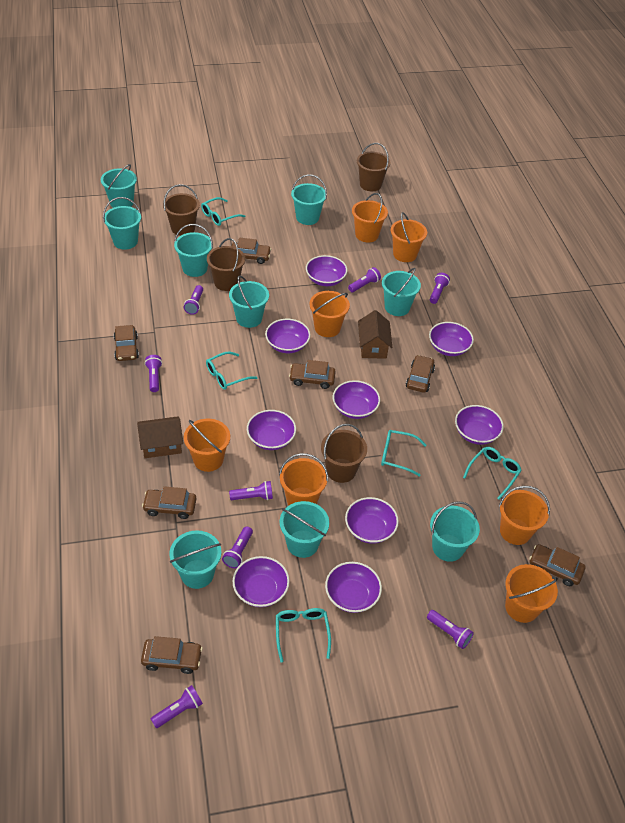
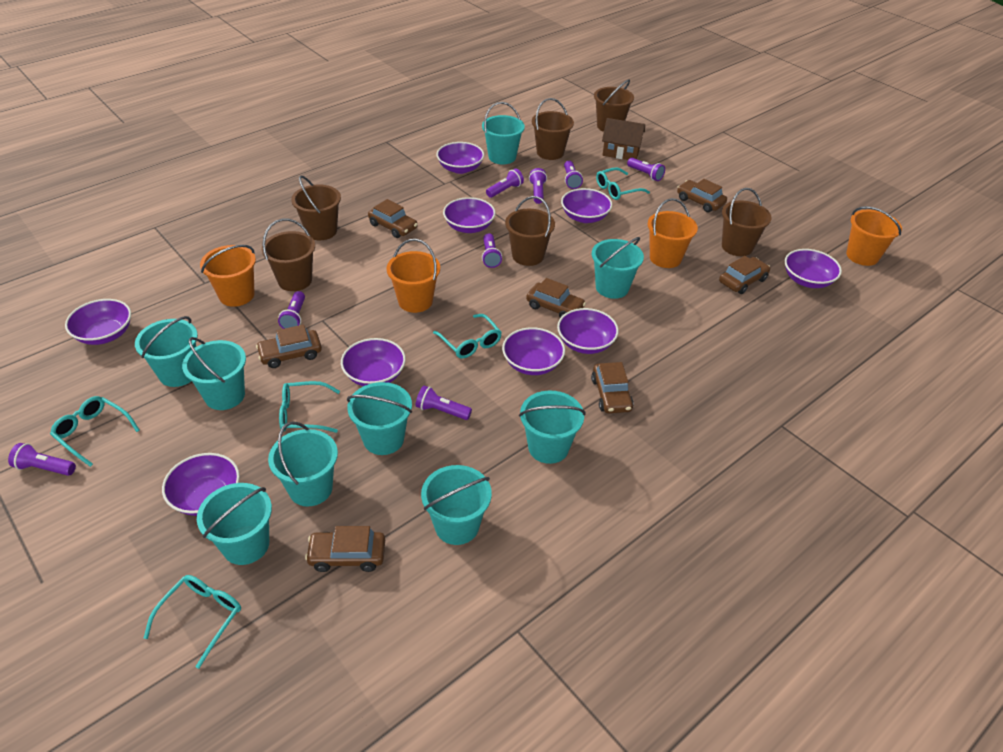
brown bucket: [163,184,200,236] [207,238,245,291] [321,424,367,483] [357,143,391,191] = 4 -> [262,219,315,291] [291,176,341,240] [505,196,555,266] [532,98,574,160] [594,80,634,132] [722,188,772,256] = 6
brown house: [137,416,183,458] [358,310,392,359] = 2 -> [602,118,645,160] = 1
orange bucket: [184,419,230,472] [279,453,328,506] [310,291,350,337] [352,193,388,243] [391,212,427,262] [499,486,550,545] [505,564,558,623] = 7 -> [200,245,256,307] [387,239,440,313] [647,198,698,268] [846,206,902,266] = 4

